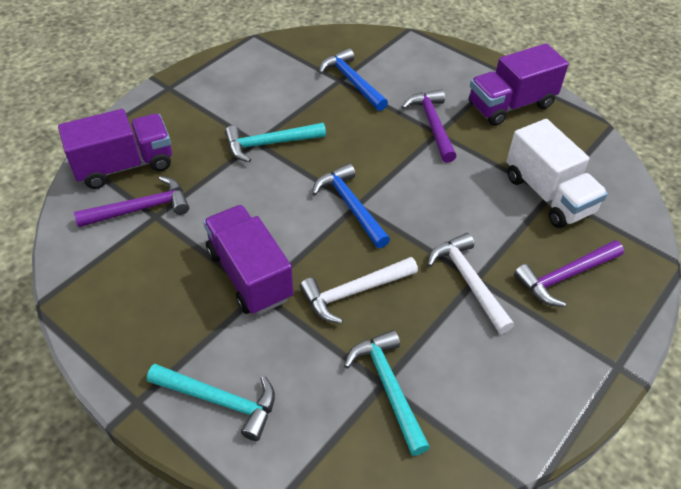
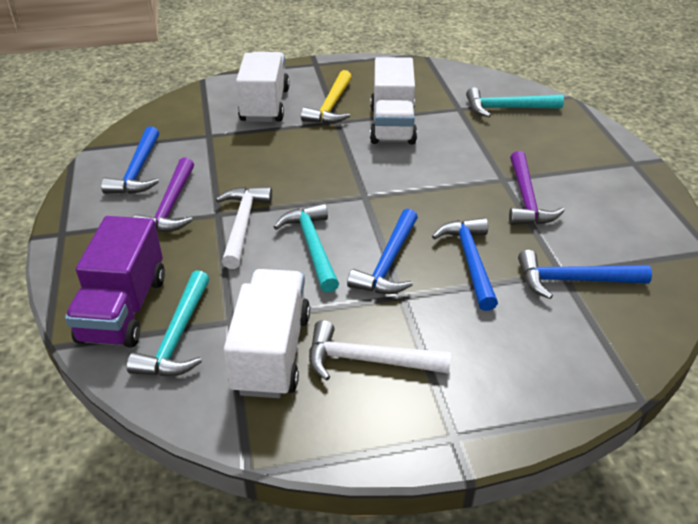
blue hammer: [312,163,390,248] [319,48,388,111] = 2 -> [101,126,159,194] [347,209,418,294] [432,218,498,311] [518,250,652,299] = 4
purple hammer: [74,176,189,227] [402,89,457,163] [514,240,624,307] = 3 -> [133,158,194,233] [509,151,565,225] = 2
purple truck: [58,109,172,189] [203,205,294,315] [469,43,569,126] = 3 -> [65,216,165,348] = 1
white truck: [507,119,608,228] = 1 -> [224,269,310,398] [236,52,290,122] [370,57,417,145] = 3
yellow hammer: none = 0 -> [301,70,352,124] = 1

